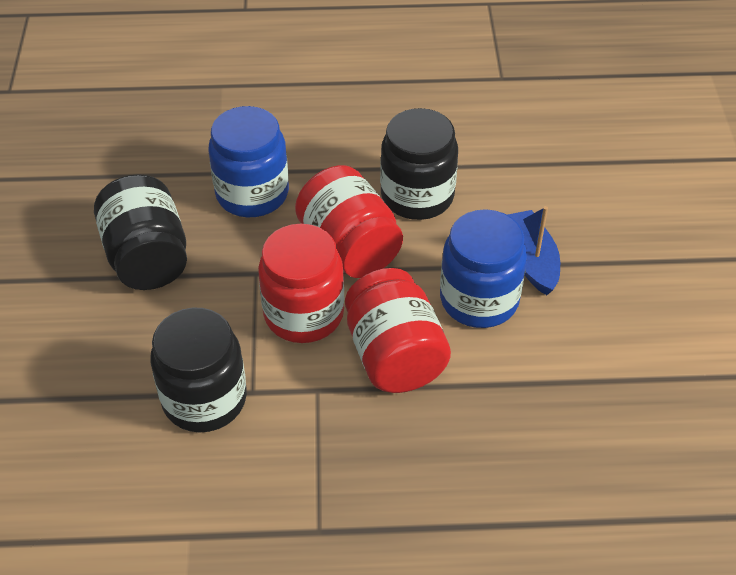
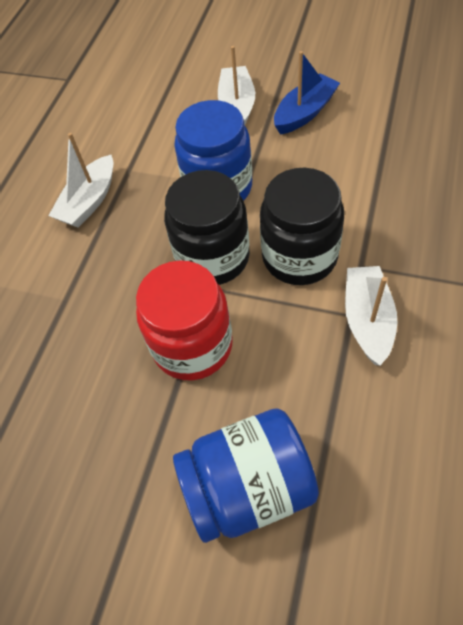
black jar: [94,174,187,290] [150,308,247,432] [380,108,458,220] = 3 -> [164,170,250,285] [260,168,344,285] = 2
red jar: [258,224,344,343] [295,165,403,278] [345,268,451,393] = 3 -> [136,260,233,380] = 1
white boat: none = 0 -> [48,133,114,228] [218,46,255,125] [345,266,397,366] = 3

